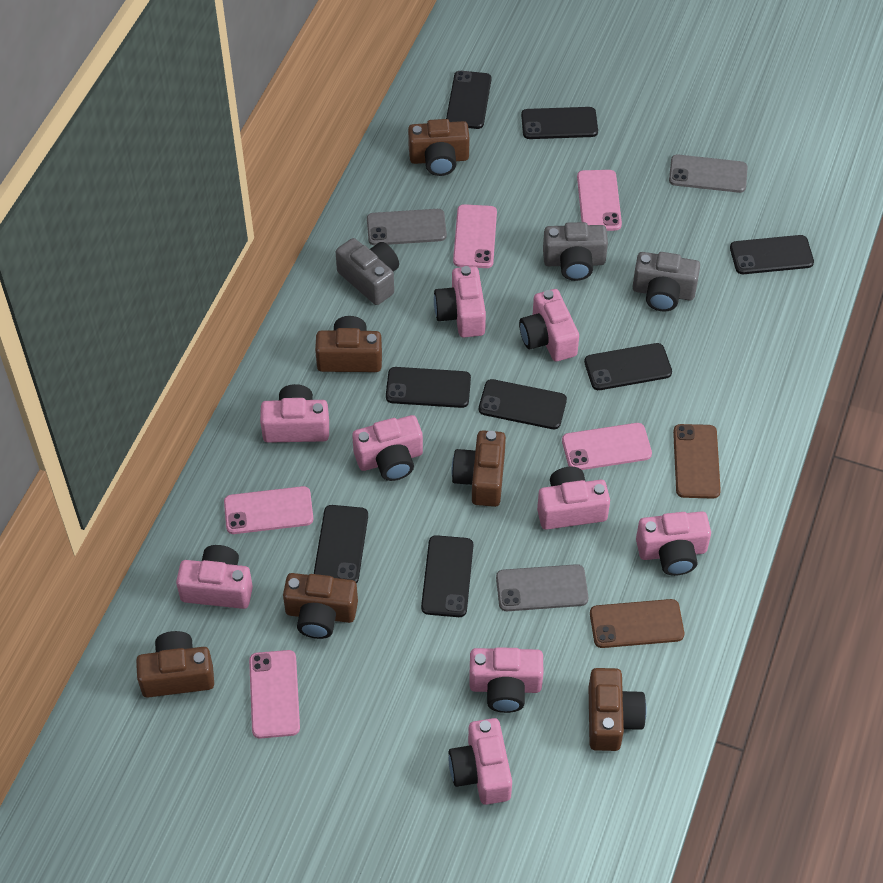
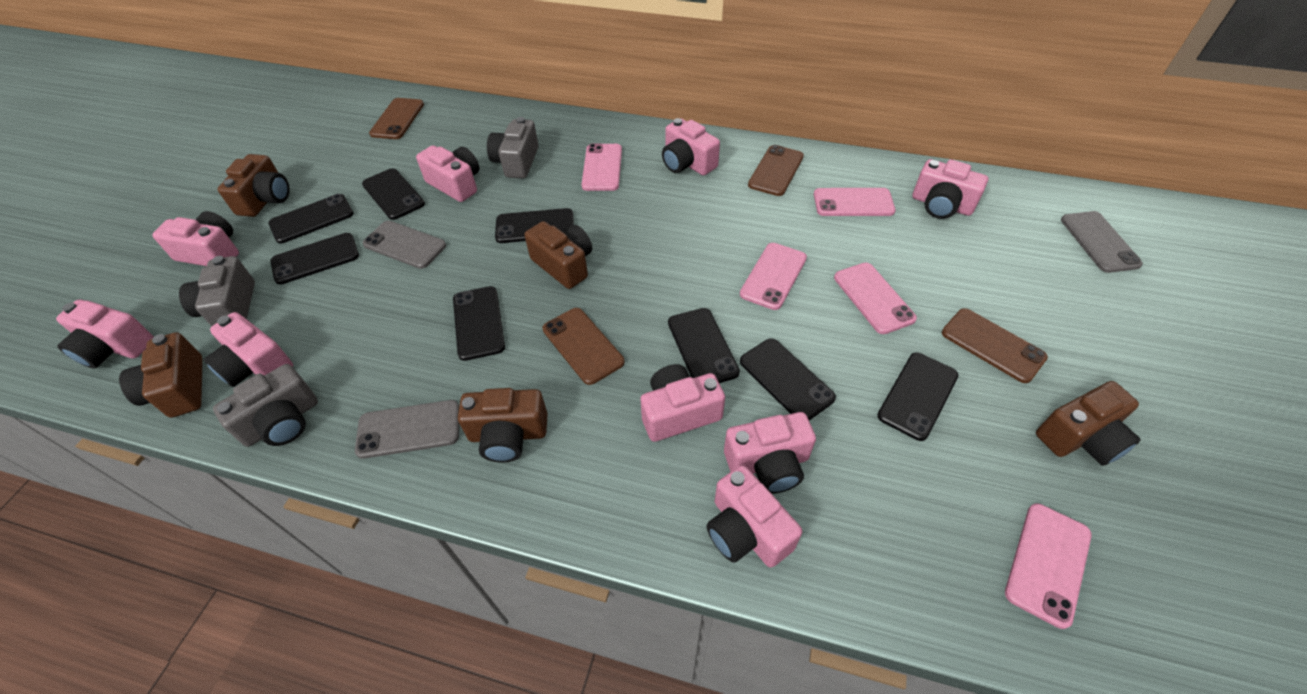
brown camera: [136,631,214,698] [283,573,358,639] [315,316,382,372] [408,119,470,176] [451,430,506,507] [589,668,646,751] = 6 -> [119,332,203,418] [218,154,290,217] [458,388,548,463] [524,221,592,289] [1036,381,1141,466] = 5
brown phone: [590,599,684,648] [673,424,721,499] = 2 -> [369,98,424,139] [542,308,625,385] [748,145,804,196] [942,308,1048,383] = 4

